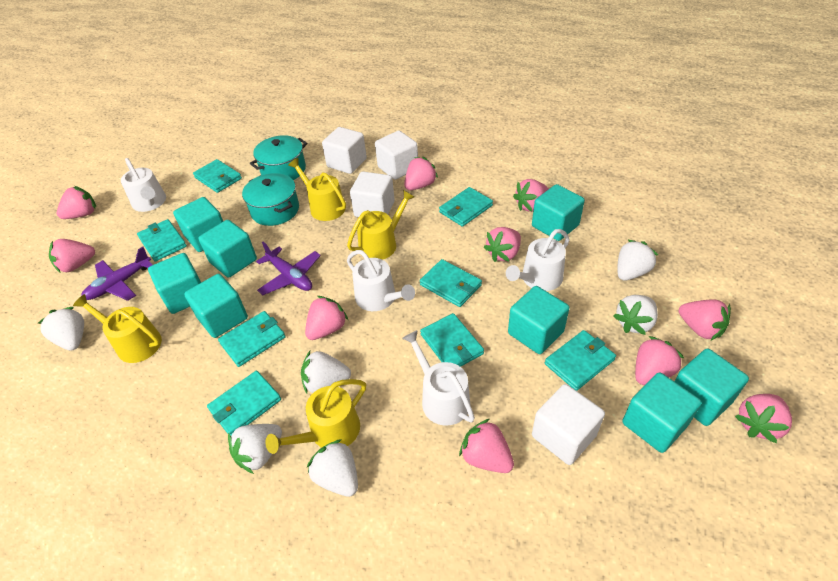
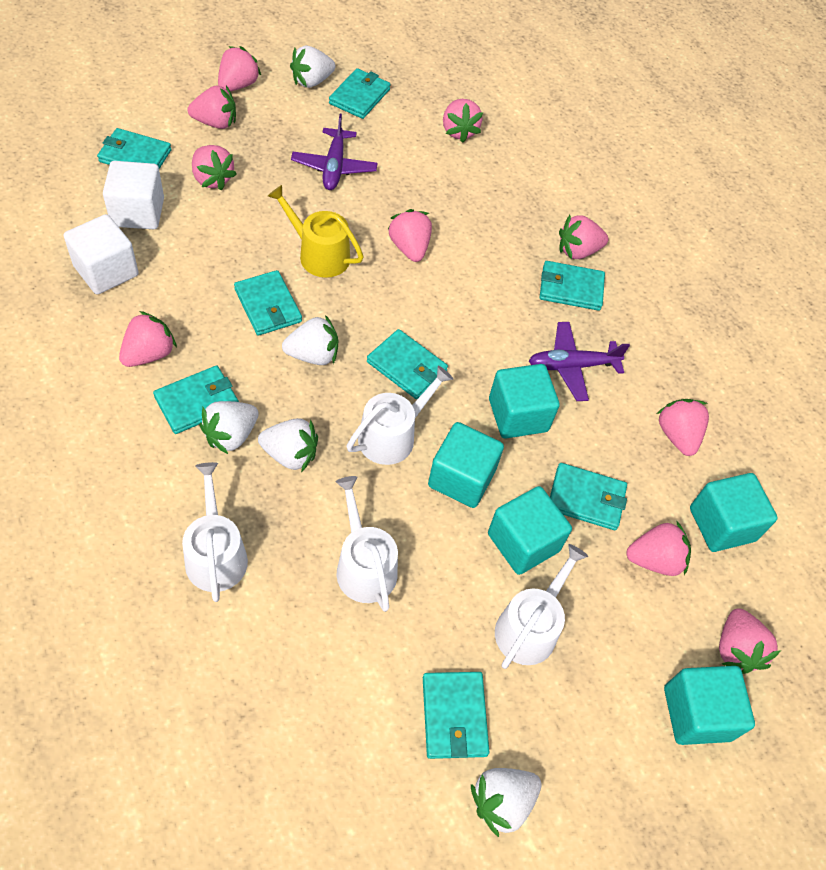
turquoise cube: [148,253,201,314] [173,197,223,252] [184,274,248,338] [198,220,257,278] [508,286,570,354] [532,184,585,241] [622,372,702,453] [674,348,749,426] = 8 -> [428,422,504,508] [488,486,572,575] [489,364,560,439] [664,666,755,745] [690,473,778,552] = 5
turquoise pot: [242,173,299,226] [250,135,307,180] = 2 -> none = 0
white cube: [322,127,367,174] [350,172,395,217] [375,131,418,180] [532,384,605,465] = 4 -> [64,214,139,294] [103,161,164,229] = 2
white strawberry: [38,307,84,351] [228,424,282,474] [301,351,351,394] [307,439,358,497] [613,295,658,335] [617,240,658,281] = 6 -> [200,401,259,454] [258,418,318,472] [282,315,338,365] [290,46,336,88] [471,768,541,837] = 5
yellow watering can: [73,294,162,363] [266,379,366,454] [288,158,346,221] [347,190,414,260] = 4 -> [268,185,364,278] = 1

